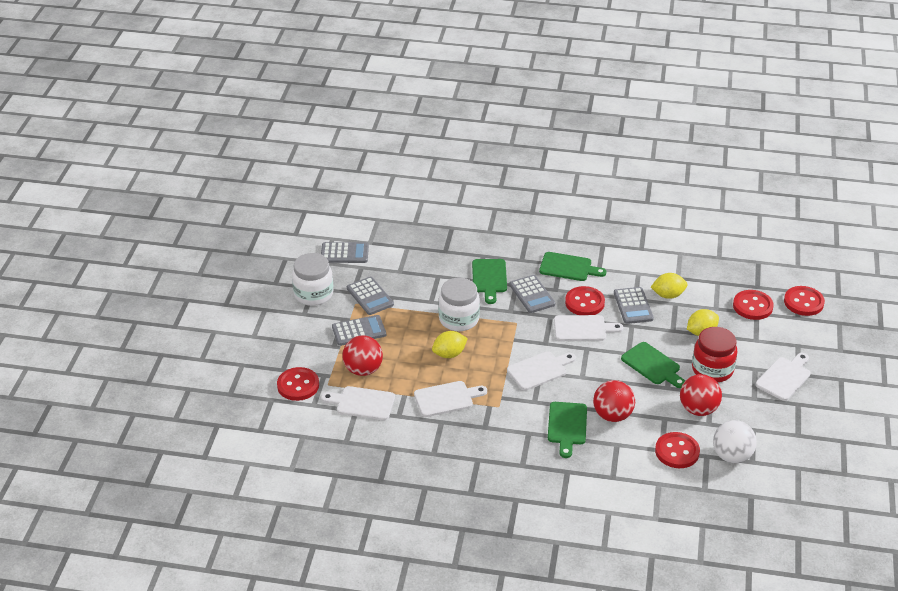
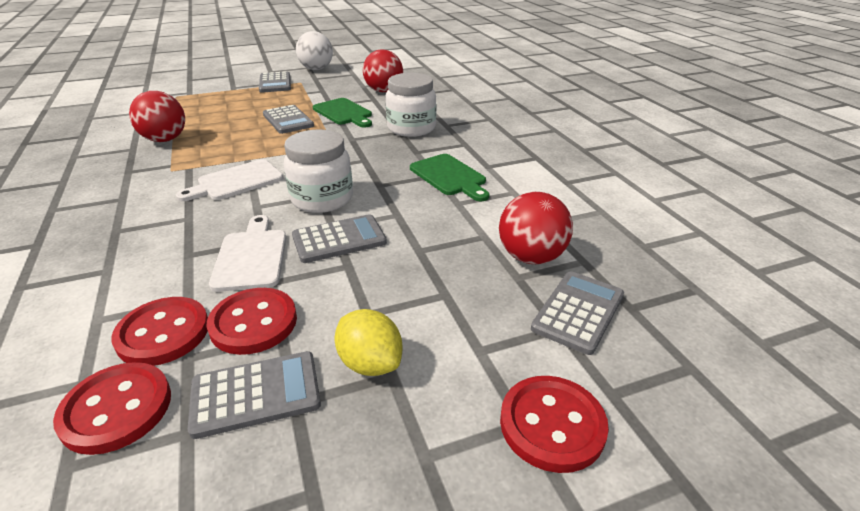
green cutting board: [472,259,507,304] [539,252,606,281] [548,402,587,458] [621,342,685,388] = 4 -> [313,98,372,127] [410,154,489,201] = 2
red button: [277,367,319,401] [565,286,605,315] [655,432,700,468] [733,290,774,320] [784,286,825,316] = 5 -> [53,362,171,455] [111,297,208,366] [206,288,297,355] [500,376,609,473] = 4
red jar: [692,327,737,383] = 1 -> none = 0
white cutting board: [321,386,395,420] [414,381,487,417] [507,351,576,390] [554,315,623,341] [756,353,811,401] = 5 -> [176,159,283,201] [209,215,286,292] = 2
yellow lemon: [432,331,468,358] [651,273,688,299] [687,309,719,336] = 3 -> [335,309,403,376] = 1

